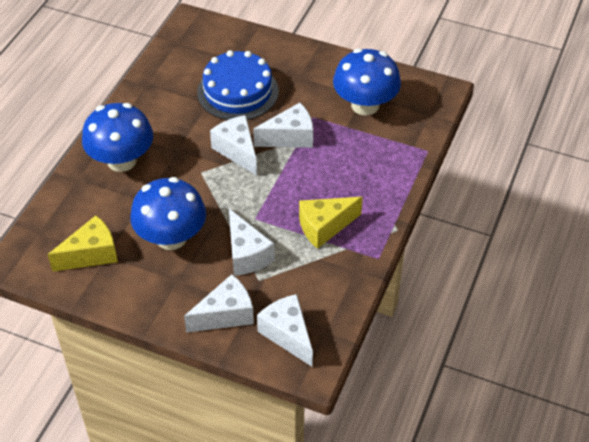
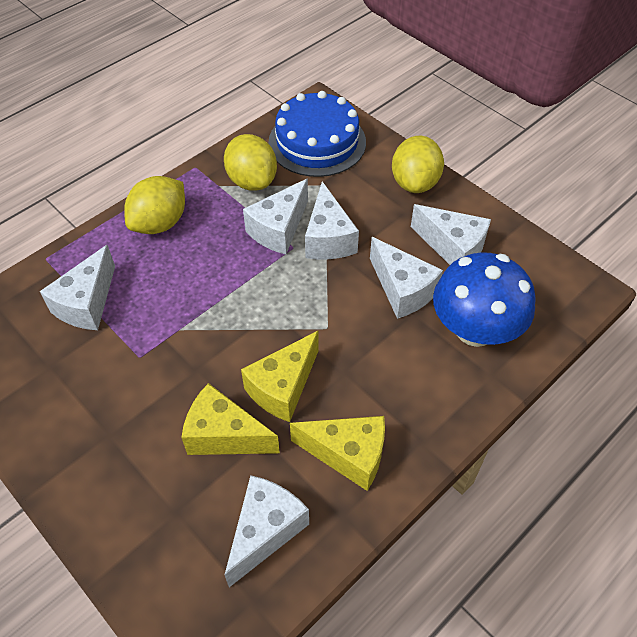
blue mushroom: [82,103,153,172] [130,177,206,250] [333,48,401,116] = 3 -> [433,252,536,347] = 1
white cheese: [184,274,254,333] [210,115,257,175] [229,209,275,276] [253,103,313,148] [257,294,313,366] = 5 -> [40,245,115,330] [225,475,309,587] [243,179,308,254] [305,181,359,259] [370,237,443,319] [411,204,491,265] = 6
yellow cheese: [48,215,118,272] [299,197,363,249] = 2 -> [181,383,280,455] [241,330,319,422] [290,416,385,491] = 3
yellow lemon: none = 0 -> [124,176,185,234] [224,134,277,191] [392,136,444,193] = 3

